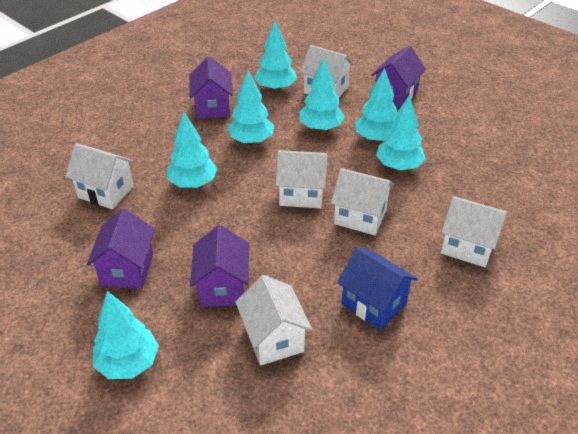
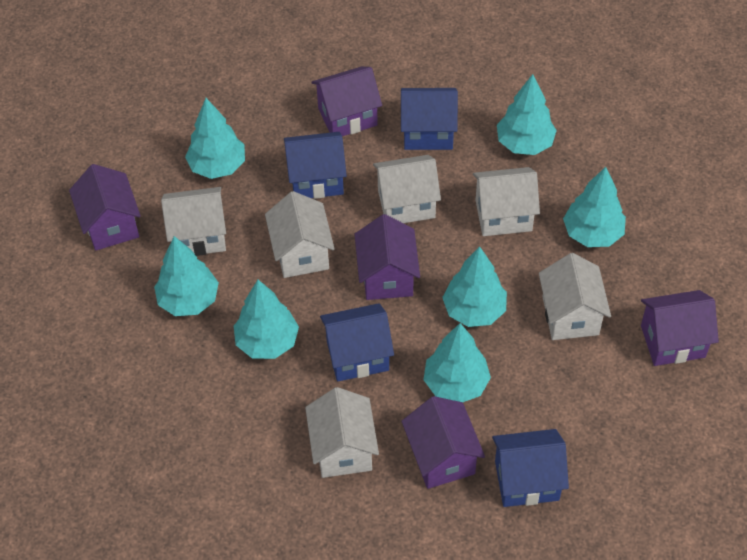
blue house: [337,247,417,330] = 1 -> [284,132,347,199] [320,303,394,382] [401,88,458,150] [492,429,569,507] = 4
purple house: [87,209,155,289] [190,56,233,119] [190,225,249,307] [371,46,426,107] = 4 -> [69,164,141,251] [311,66,382,136] [354,214,420,300] [402,396,485,489] [641,290,719,366] = 5

